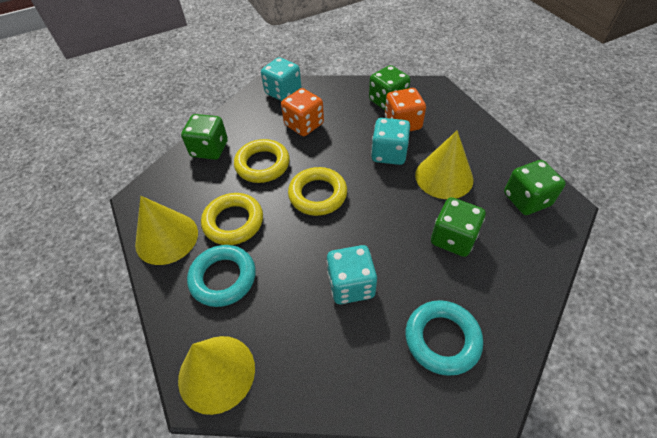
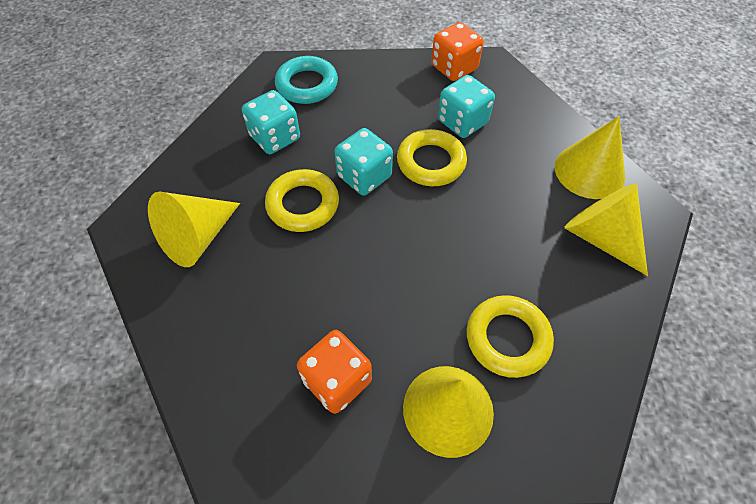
green dice: [181,114,228,160] [369,65,410,110] [431,197,486,257] [504,160,566,215] = 4 -> none = 0
turquoise ring: [187,245,256,307] [406,300,483,376] = 2 -> [275,56,338,104] = 1
yellow cone: [135,196,198,265] [178,336,255,415] [415,131,473,199] = 3 -> [148,192,240,267] [403,366,494,458] [555,116,625,199] [564,183,648,276] = 4

